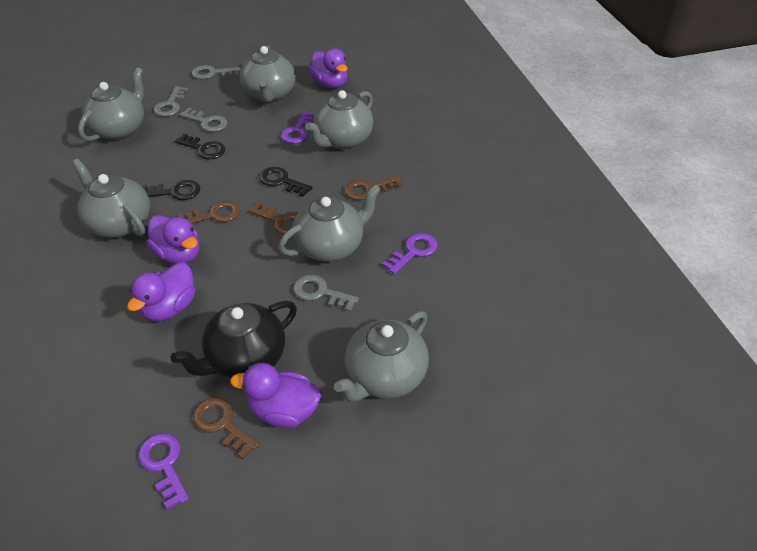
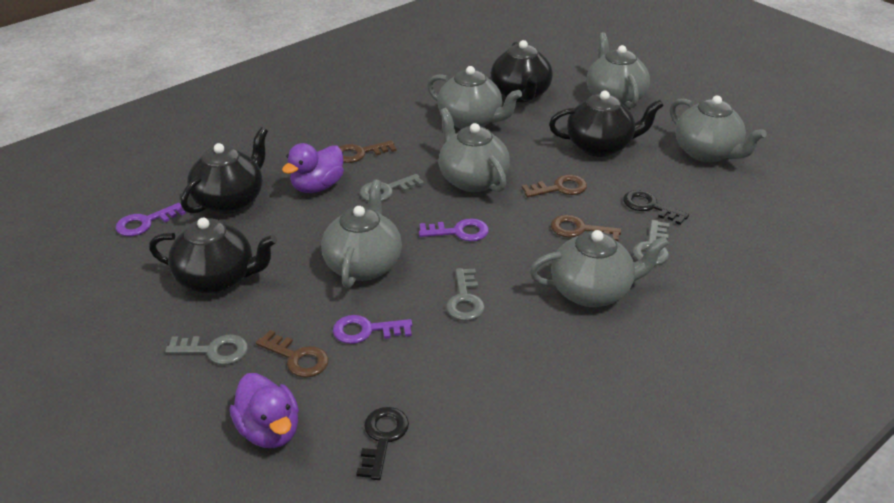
black key: [142,180,200,200] [175,133,225,160] [259,167,312,197] = 3 -> [356,407,409,480] [623,190,689,225] = 2
black teapot: [170,301,297,378] = 1 -> [149,218,277,294] [181,127,268,214] [491,40,553,102] [549,91,664,157] = 4
purple duck: [127,262,196,321] [146,215,200,264] [230,363,321,428] [309,48,348,88] = 4 -> [230,373,299,448] [282,143,344,193] = 2

